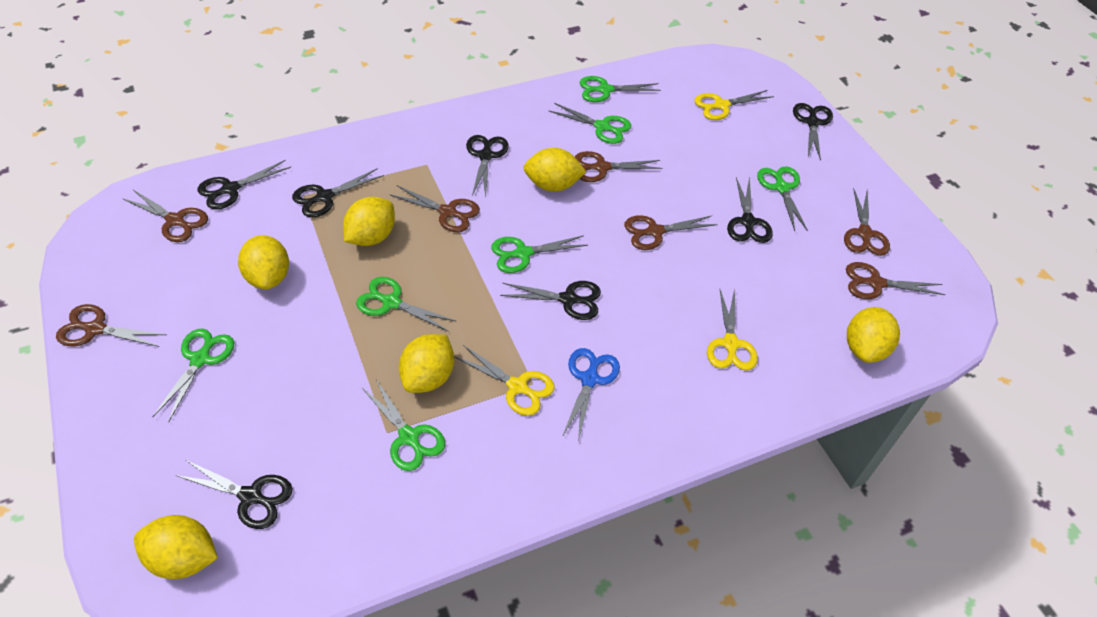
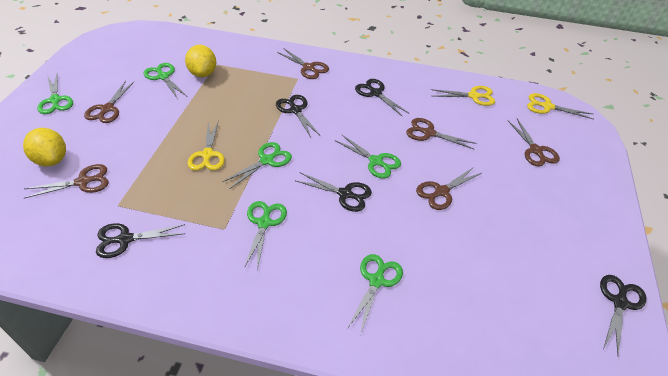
black scissors: [175,460,293,529] [198,160,291,210] [292,168,384,218] [466,135,509,197] [500,281,601,320] [727,177,773,243] [793,103,833,161] = 7 -> [96,223,185,258] [276,95,321,137] [296,173,372,212] [355,79,410,117] [600,275,646,356] = 5
blue scissors: [562,348,620,441] = 1 -> none = 0
brown scissors: [56,304,167,347] [122,190,208,242] [389,185,480,232] [575,151,663,182] [624,215,718,250] [844,189,890,256] [846,262,945,299] = 7 -> [24,164,109,198] [84,81,134,123] [277,48,329,79] [406,118,477,149] [416,167,483,210] [507,119,560,167] = 6
green scissors: [153,328,234,422] [356,277,456,332] [362,380,446,471] [491,235,588,273] [549,103,631,144] [580,76,661,102] [757,166,808,231] = 7 -> [37,74,73,114] [144,63,186,99] [223,142,292,189] [244,201,287,269] [335,135,401,178] [347,254,403,335] = 6
yellow lemon: [134,515,218,579] [238,235,289,290] [343,197,395,246] [399,334,454,393] [523,148,586,192] [847,307,900,363] = 6 -> [23,128,66,167] [185,45,216,77] = 2

